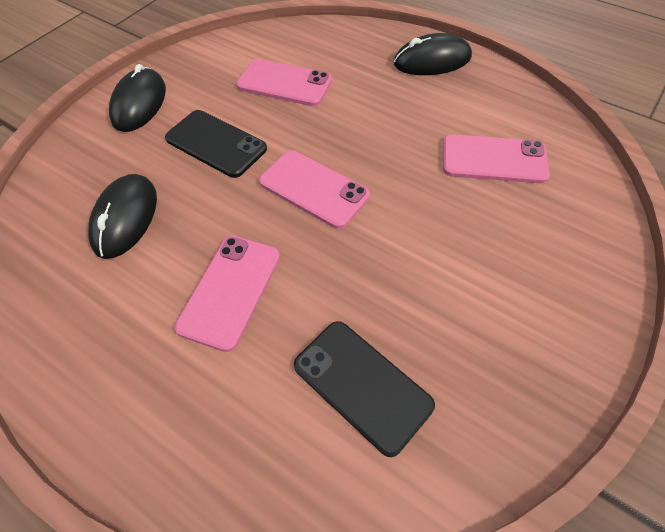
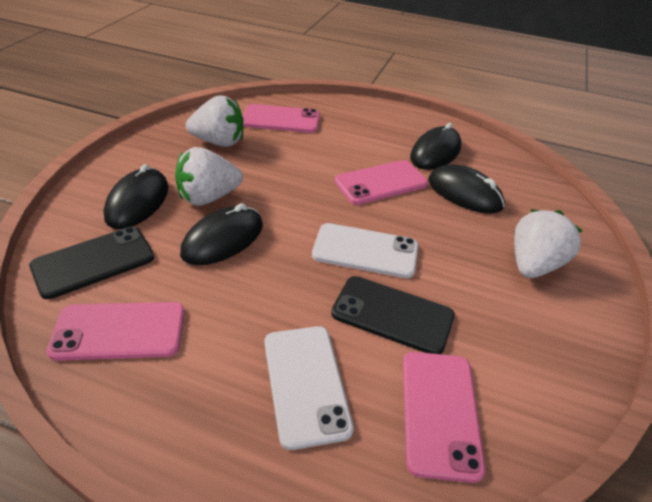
black mouse: [88,174,157,259] [109,64,166,132] [394,33,472,75] = 3 -> [103,164,169,229] [180,203,263,265] [410,123,462,170] [428,164,505,214] = 4
white phone: none = 0 -> [265,326,354,450] [312,223,418,278] = 2
white strawberry: none = 0 -> [175,147,243,206] [186,95,244,147] [514,209,582,278] = 3

